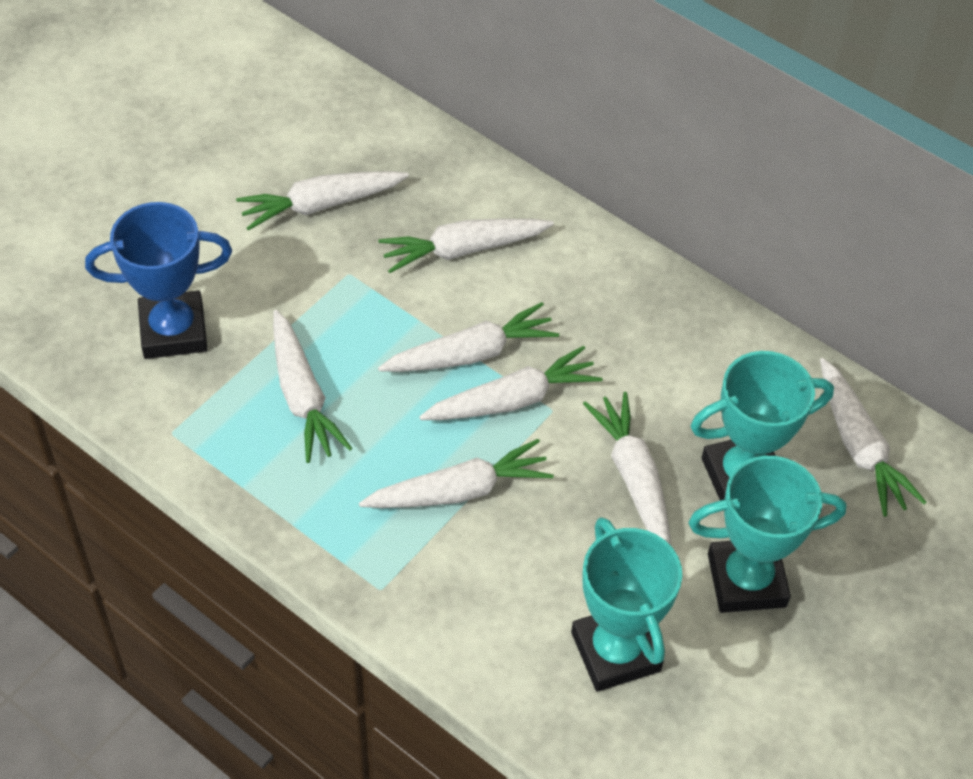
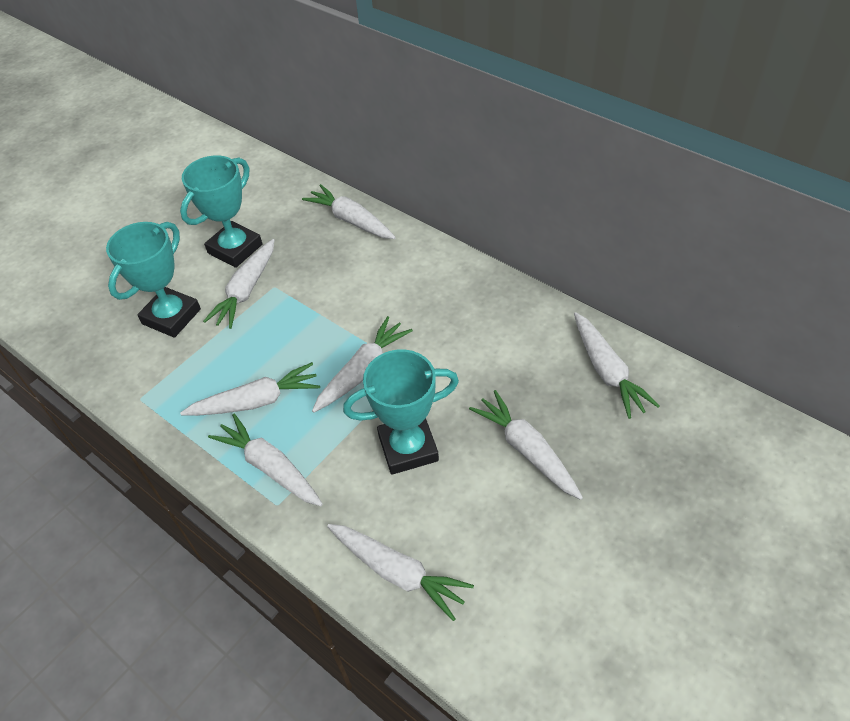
blue trophy: [85,202,232,359] = 1 -> none = 0

